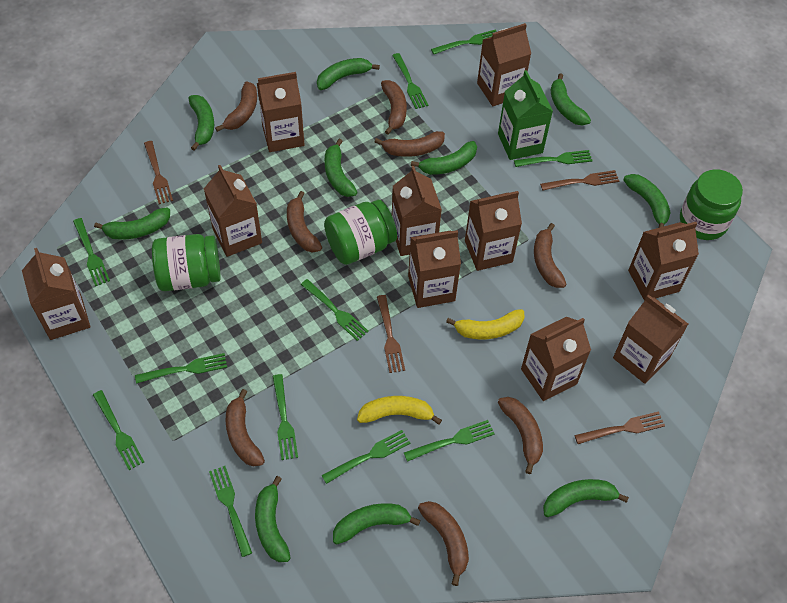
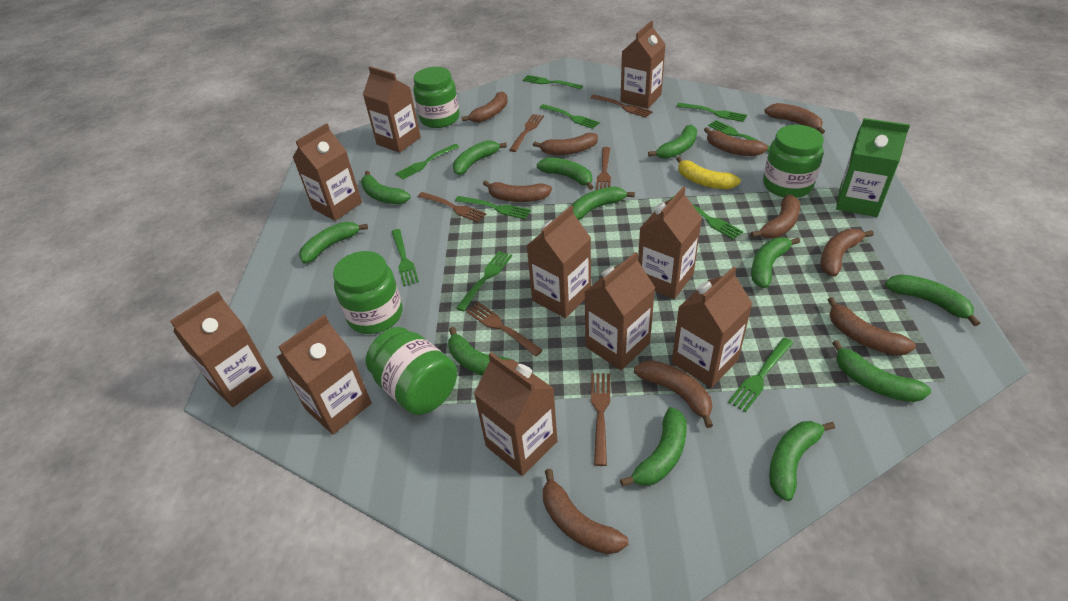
brown banana: [215,81,257,132] [226,389,265,467] [287,191,322,253] [374,131,445,157] [381,80,407,135] [418,501,469,586] [498,397,543,474] [534,223,566,288] = 8 -> [462,92,508,123] [483,180,552,202] [533,133,598,155] [543,469,629,554] [634,360,713,428] [704,127,768,156] [751,195,800,238] [764,103,825,134] [820,229,874,277] [827,297,916,356] = 10
brown fork: [144,141,173,204] [377,295,405,373] [540,170,619,191] [574,411,665,444] = 4 -> [418,192,487,222] [466,302,543,357] [509,114,544,152] [590,95,653,118] [591,373,610,466] [596,147,611,190] = 6
green banana: [94,208,170,239] [188,95,214,151] [255,476,291,562] [317,58,380,90] [325,139,357,197] [333,503,421,545] [411,141,477,175] [543,479,629,517] [551,73,591,125] [623,174,671,228] = 10 -> [299,222,368,264] [361,171,410,204] [448,327,511,376] [453,140,507,175] [537,157,594,190] [571,186,635,220] [620,407,687,487] [648,125,697,159] [751,237,800,288] [769,421,835,501] [832,340,931,402] [885,274,980,326] = 12
green fork: [73,218,110,286] [93,390,144,470] [135,353,227,384] [209,466,252,557] [273,374,298,460] [301,279,369,341] [321,430,410,484] [392,53,428,109] [404,420,494,462] [431,29,496,54] [514,150,593,167] = 11 -> [392,229,419,286] [395,144,459,179] [455,196,531,219] [456,251,512,311] [522,75,583,90] [539,104,600,129] [671,196,743,240] [676,103,747,122] [708,120,770,152] [728,338,793,412] = 10
green jar: [152,234,221,291] [324,200,397,265] [680,169,743,240] = 3 -> [333,251,402,334] [366,327,457,415] [413,67,460,128] [763,125,824,198] = 4
yellow banana: [357,396,442,425] [446,309,524,339] = 2 -> [676,156,741,189] = 1

